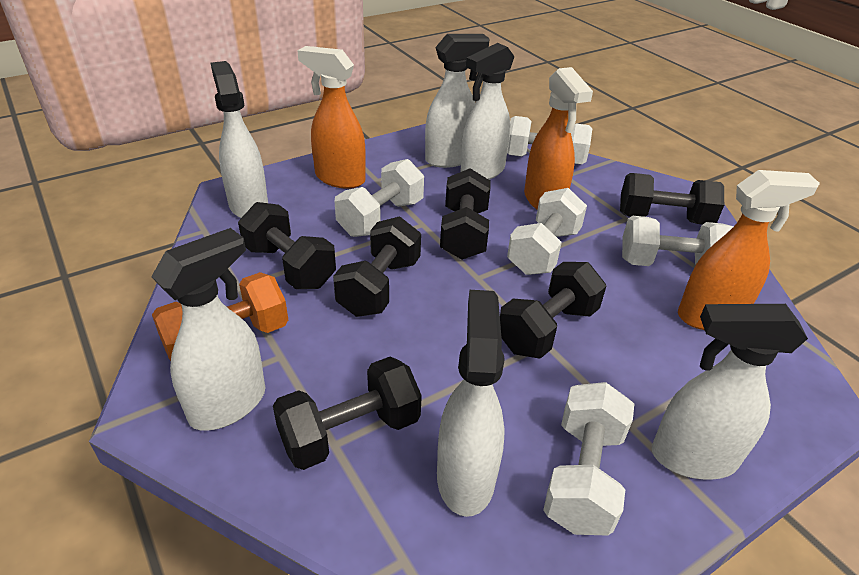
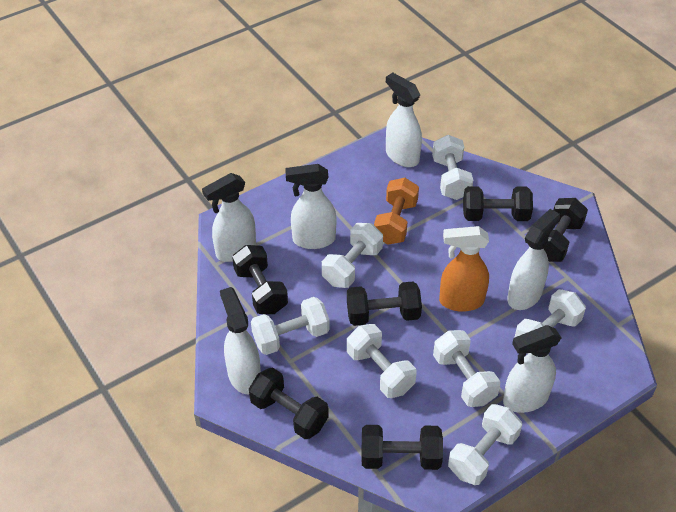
orange spray bottle: [297,46,366,189] [524,67,593,210] [678,170,820,330] = 3 -> [439,226,489,312] = 1
white dumbbell: [334,159,424,237] [507,116,592,164] [507,188,587,275] [543,382,634,536] [622,216,733,266] = 5 -> [251,297,330,355] [322,223,383,288] [347,324,416,398] [432,135,473,200] [433,330,500,407] [448,404,522,485] [515,289,586,354] = 7

